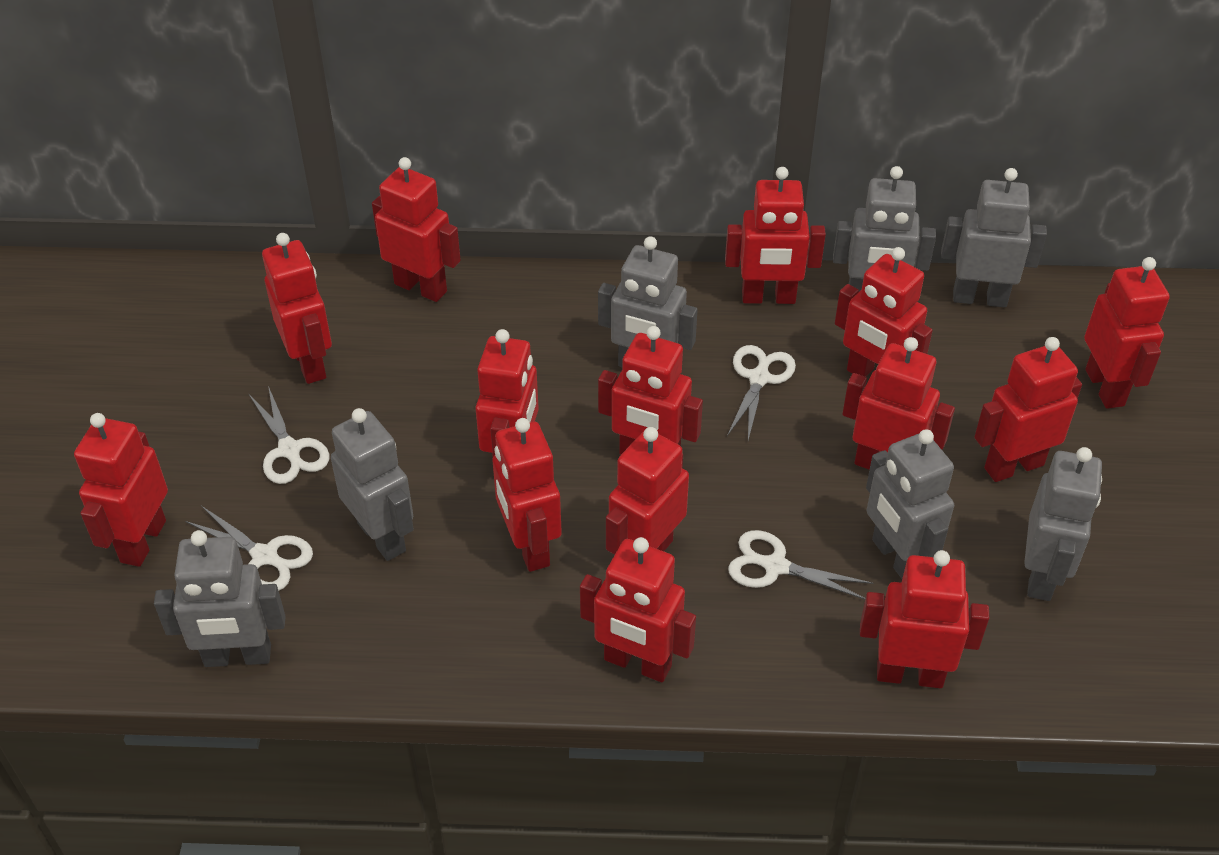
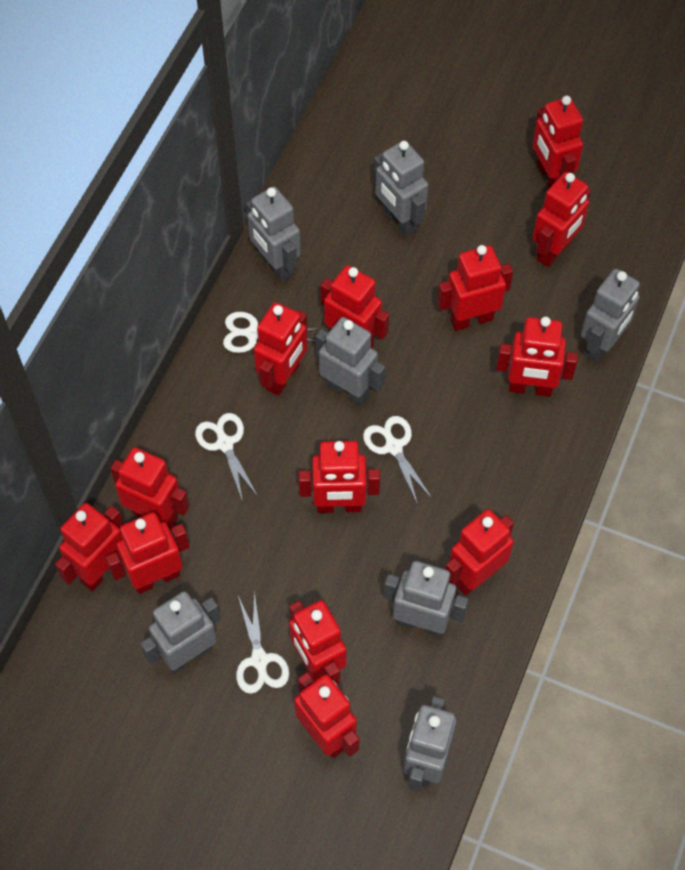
red robot: [74,413,168,567] [262,233,332,384] [372,157,461,302] [475,329,539,457] [493,418,562,572] [580,537,696,682] [598,326,703,455] [606,427,689,555] [725,167,826,304] [835,247,933,377] [842,337,955,470] [860,550,989,688] [974,337,1082,482] [1084,257,1170,409] = 14 -> [55,503,124,591] [106,513,190,594] [110,447,189,531] [254,302,308,396] [289,600,347,685] [294,672,359,758] [299,441,380,513] [321,265,389,348] [437,245,513,331] [445,509,514,595] [496,317,578,397] [532,96,583,188] [533,172,591,267] = 13

